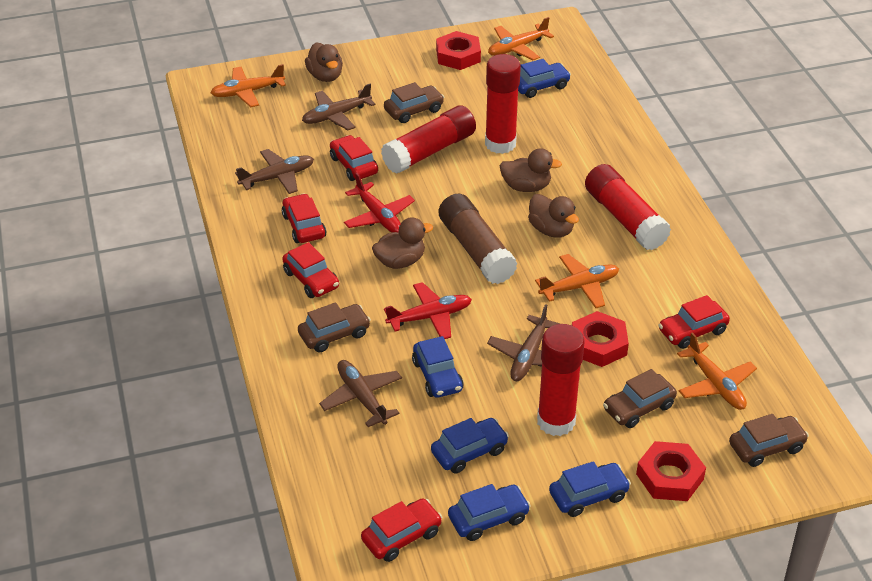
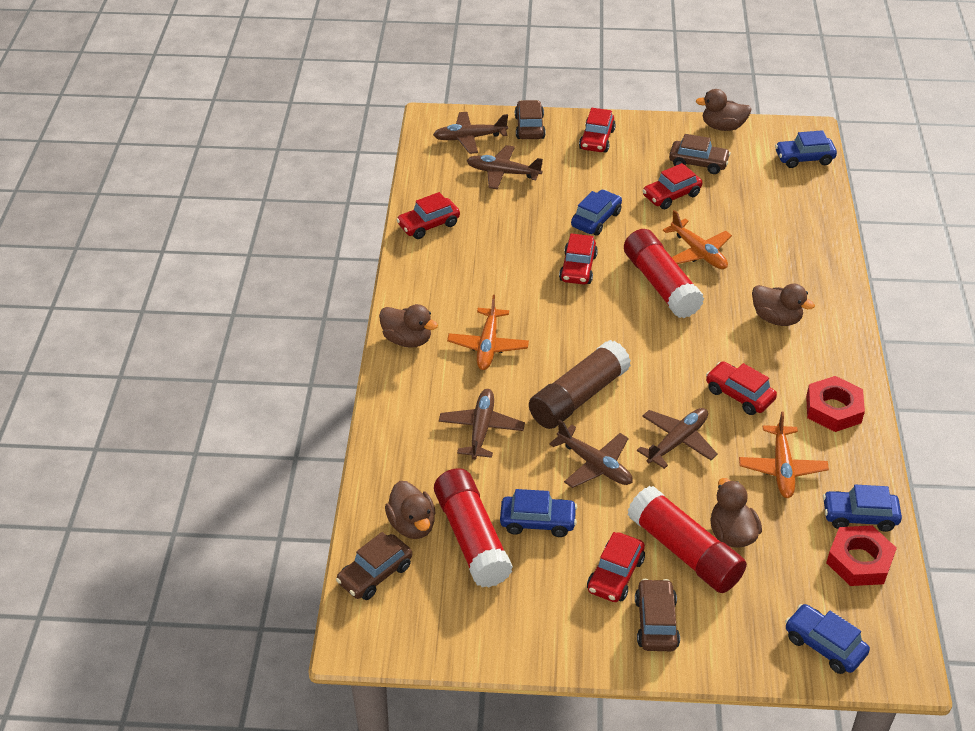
brown duck: [305,42,343,82] [372,217,433,269] [499,148,562,192] [528,194,579,238] = 4 -> [379,304,438,348] [385,481,436,539] [696,89,752,131] [710,478,762,548] [752,284,815,326] = 5
brown plane: [235,149,314,194] [302,84,375,130] [319,360,402,427] [487,304,560,381] = 4 -> [433,112,508,154] [439,389,525,460] [466,145,543,189] [549,419,633,488] [637,408,718,469] = 5
orange plane: [211,64,286,107] [488,17,554,60] [535,254,619,308] [677,332,757,410] = 4 -> [447,295,529,370] [663,210,732,269] [739,411,829,498] = 3
red car: [282,193,326,243] [282,242,339,298] [330,135,378,181] [361,498,442,562] [658,295,730,349] = 5 -> [396,192,460,239] [559,233,598,285] [579,108,616,153] [587,532,645,602] [643,163,702,209] [706,361,777,415] = 6
red glue stick: [381,105,476,174] [485,54,521,154] [537,324,585,436] [585,164,671,250] = 4 -> [434,468,513,587] [624,229,704,318] [627,486,747,593] = 3
red nut: [436,31,481,70] [572,311,629,367] [636,441,706,501] = 3 -> [806,376,865,432] [826,525,897,586] = 2
red plane: [344,173,415,233] [384,282,472,339] = 2 -> none = 0

